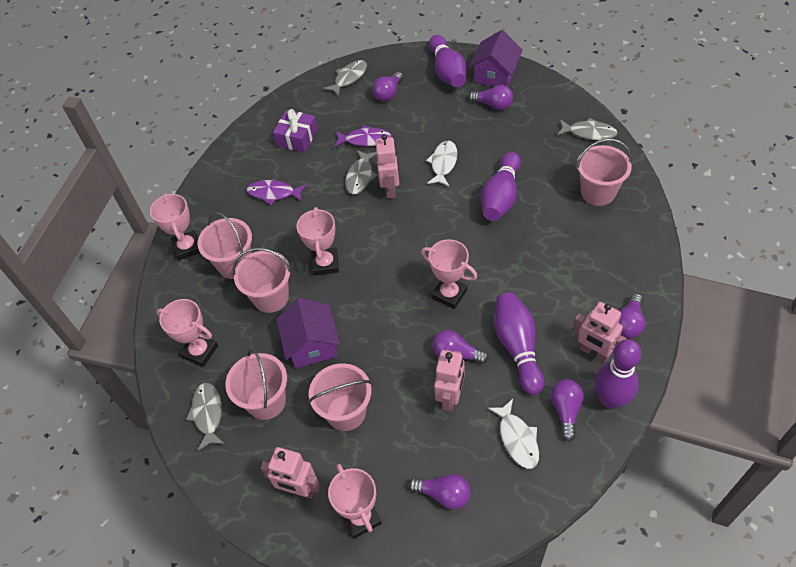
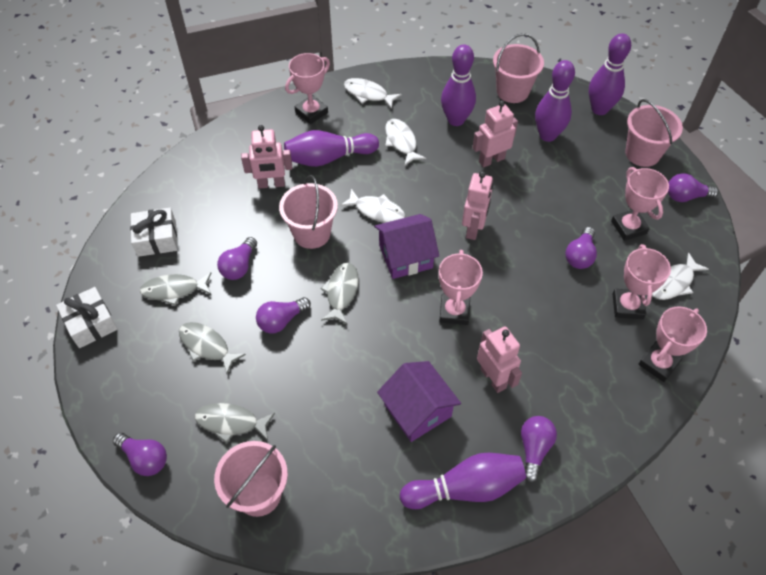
pink bucket: [197,212,252,279] [225,349,287,420] [232,248,291,313] [308,363,372,431] [576,139,632,206] = 5 -> [214,441,288,517] [279,175,338,249] [493,33,544,103] [625,99,683,167] = 4
purple bowling pin: [429,35,467,87] [481,152,521,221] [494,292,544,395] [594,339,641,409] = 4 -> [284,130,379,167] [400,453,526,509] [441,44,476,126] [535,60,575,142] [589,33,631,115] = 5
purple fish: [247,180,307,205] [334,125,391,147] = 2 -> none = 0
purple gift: [273,109,318,152] = 1 -> none = 0
white fish: [426,141,458,186] [488,399,539,469] = 2 -> [340,189,406,223] [344,78,402,109] [385,119,426,165] [652,252,709,300] = 4
white gift: none = 0 -> [56,287,118,348] [130,208,177,257] = 2

